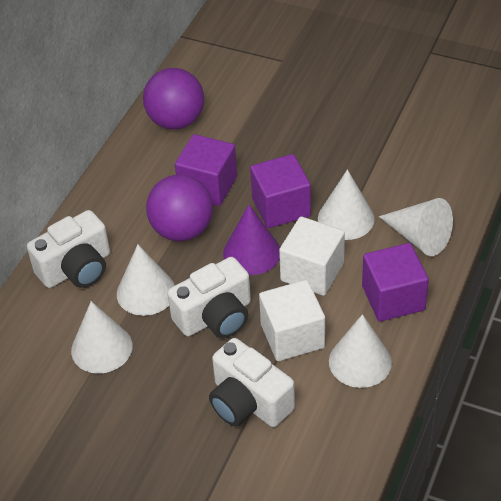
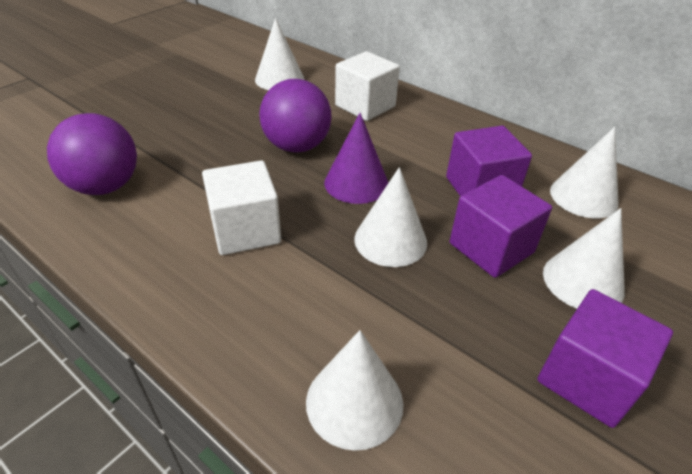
white camera: [27,210,110,288] [167,257,251,338] [209,338,295,427] = 3 -> none = 0

